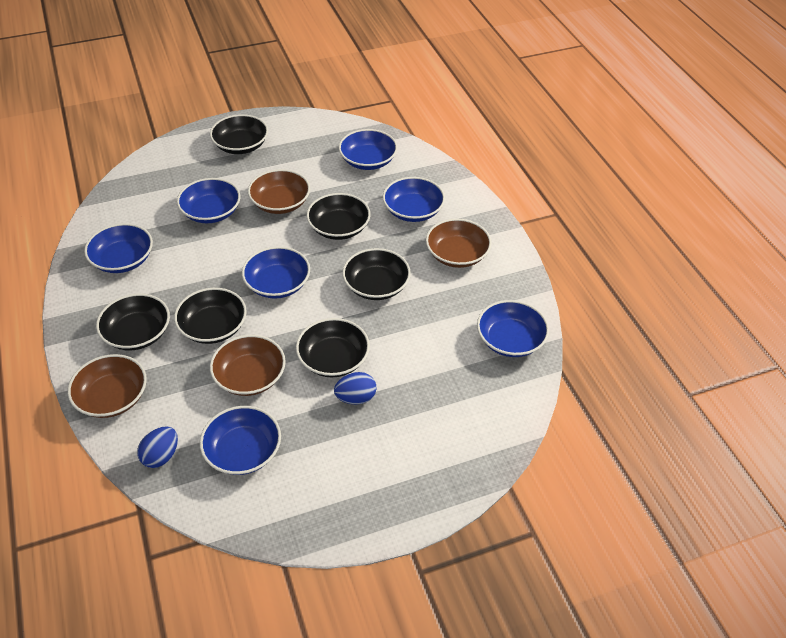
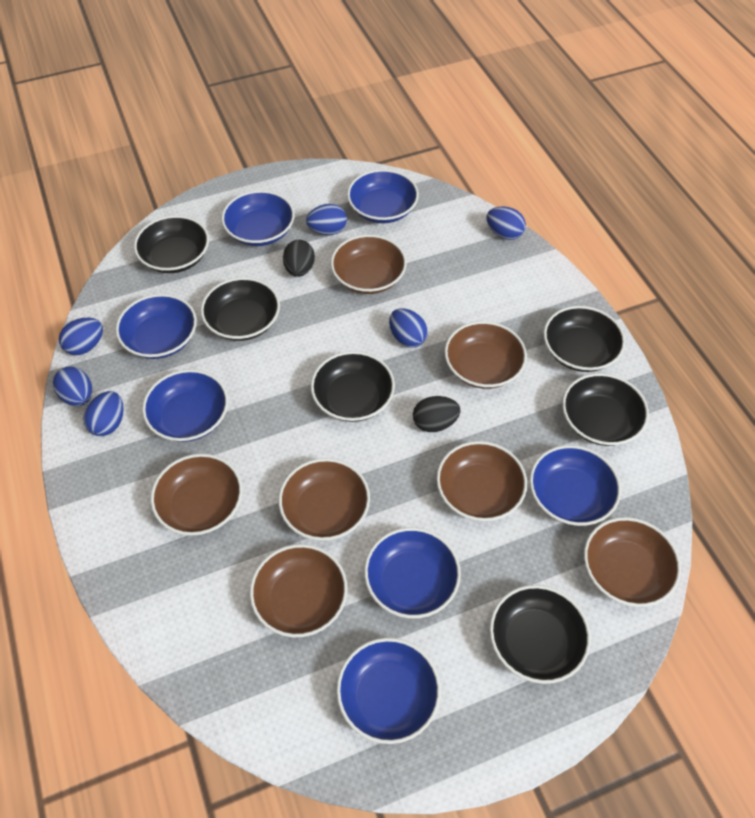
black egg: none = 0 -> [283,240,315,277] [413,396,460,432] = 2
blue egg: [137,427,178,468] [334,372,376,404] = 2 -> [53,366,92,406] [59,318,103,355] [83,391,124,436] [306,204,347,235] [389,309,428,348] [486,206,526,240] = 6
brown bowl: [68,354,147,418] [210,335,286,396] [248,169,310,214] [426,219,492,268] = 4 -> [150,454,242,536] [250,544,348,638] [278,458,370,541] [331,235,407,294] [436,441,527,521] [444,321,527,389] [584,517,681,607] = 7

